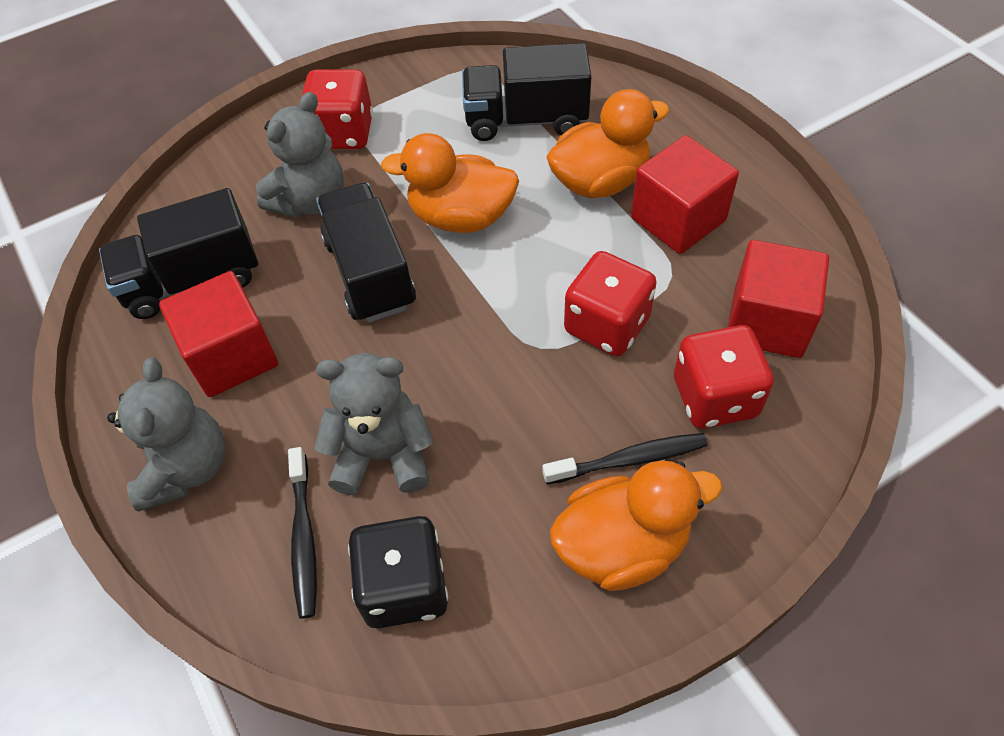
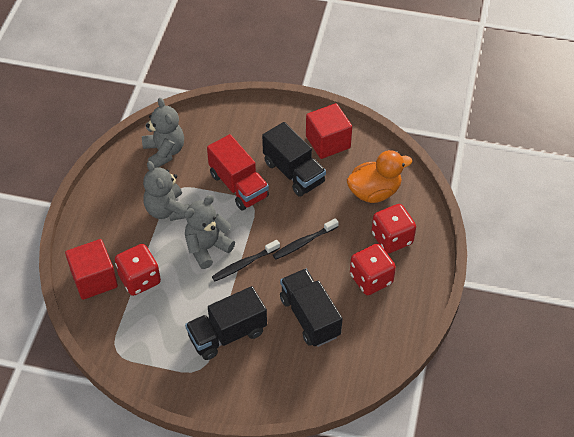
black dice: [348,516,448,628] = 1 -> none = 0
orange duck: [381,133,519,233] [547,89,670,198] [550,461,722,591] = 3 -> [347,150,412,203] = 1
red cube: [159,271,278,397] [631,135,739,254] [728,240,829,358] = 3 -> [65,239,118,300] [306,103,352,159] = 2
red truck: none = 0 -> [207,134,269,210] = 1

